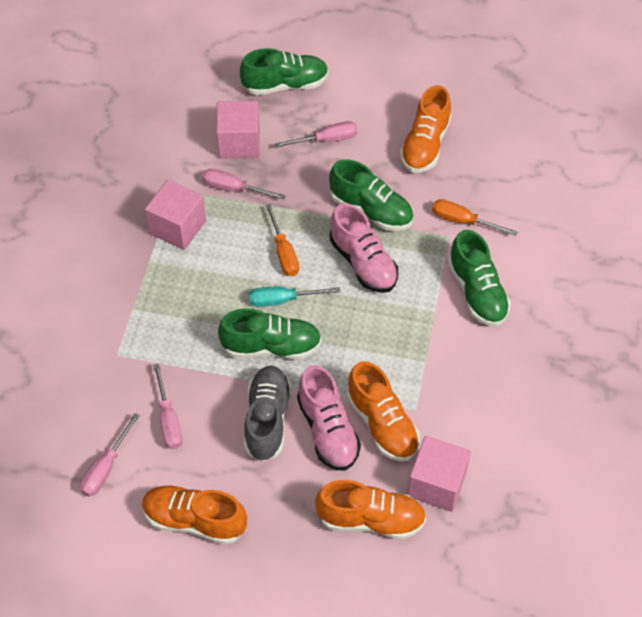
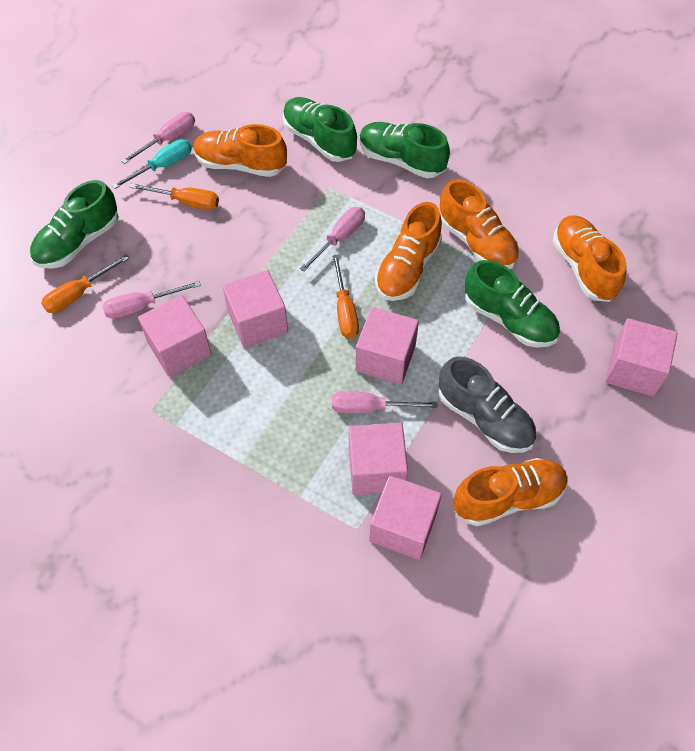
orange screwdriver: [266,204,299,276] [432,199,518,236] = 2 -> [41,254,129,313] [130,183,219,210] [332,255,359,339] = 3
orange shoe: [142,485,247,544] [315,480,426,539] [347,361,420,462] [400,85,451,173] = 4 -> [194,124,287,177] [375,202,442,301] [440,179,519,269] [453,458,568,526] [553,215,626,302] = 5
pink cube: [145,180,206,250] [216,101,260,159] [407,436,471,512] = 3 -> [138,295,211,377] [222,270,288,348] [349,423,408,495] [355,307,419,385] [369,475,442,560] [605,318,677,397] = 6
pink shoe: [297,365,361,471] [330,204,398,293] = 2 -> none = 0

